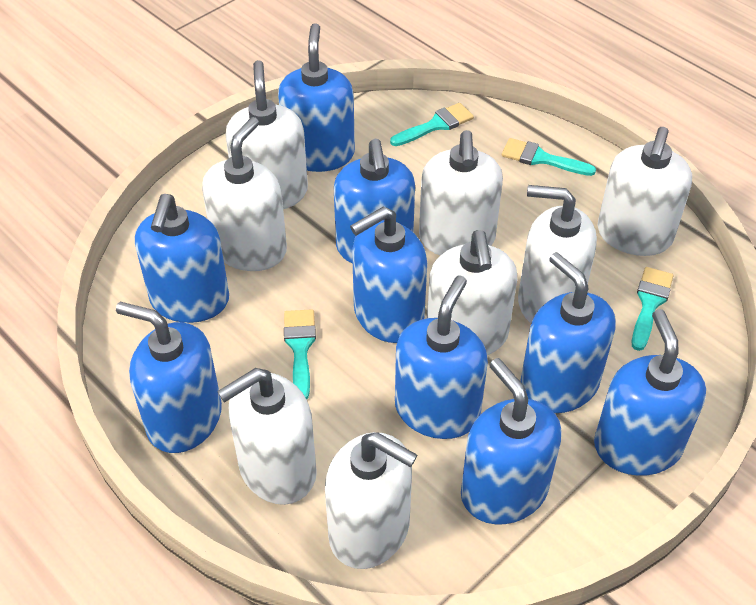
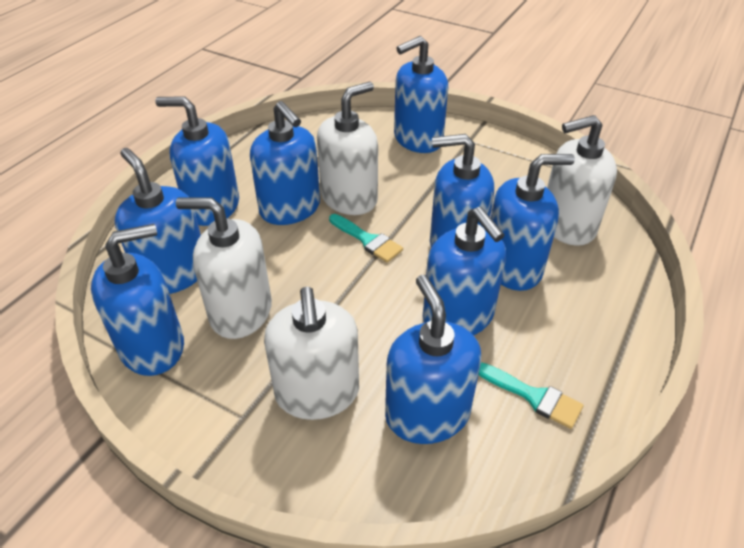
turquoise brush: [284,309,316,399] [390,103,474,146] [502,138,596,176] [632,267,674,351] = 4 -> [329,214,403,263] [479,362,583,429] = 2
white soap dispenser: [202,117,287,271] [217,368,317,505] [225,60,308,209] [325,432,417,569] [419,130,503,256] [427,230,517,355] [518,185,597,323] [597,127,692,256] = 8 -> [176,197,272,339] [264,287,359,420] [317,82,378,215] [547,115,617,246] = 4

